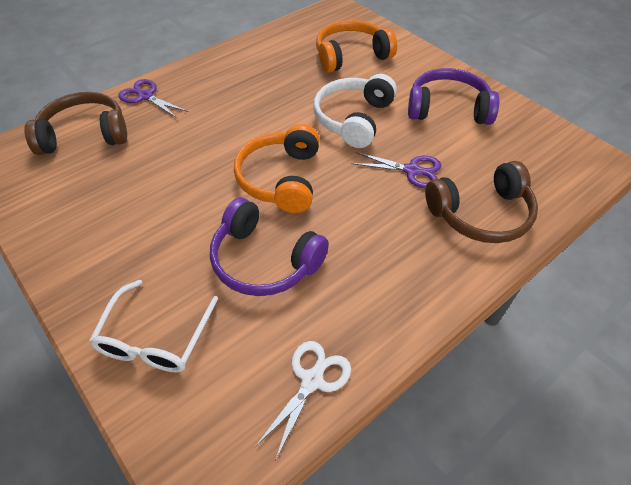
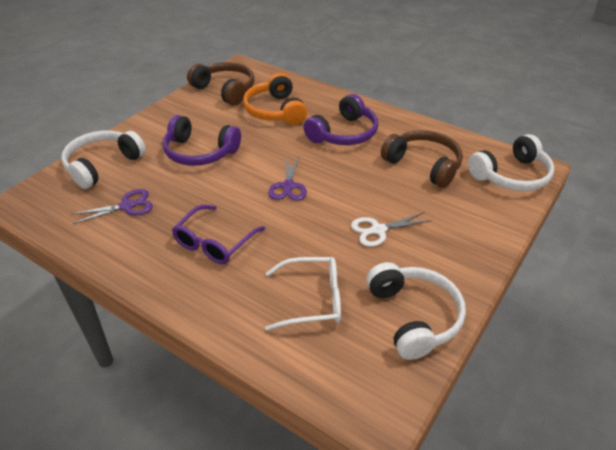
orange headphones: [234,124,320,213] [316,20,397,73] = 2 -> [243,73,307,125] = 1
purple glasses: none = 0 -> [172,205,265,264] = 1
white headphones: [313,74,397,148] = 1 -> [61,130,146,189] [366,262,466,360] [468,134,555,191] = 3

